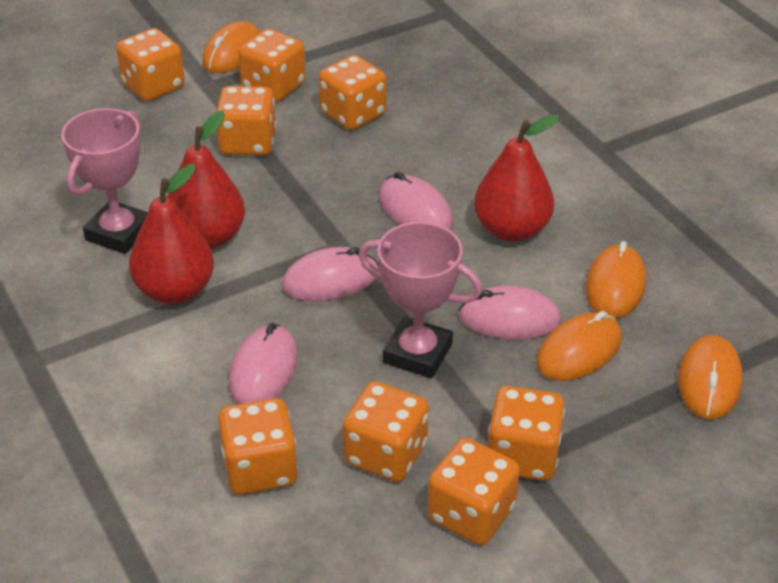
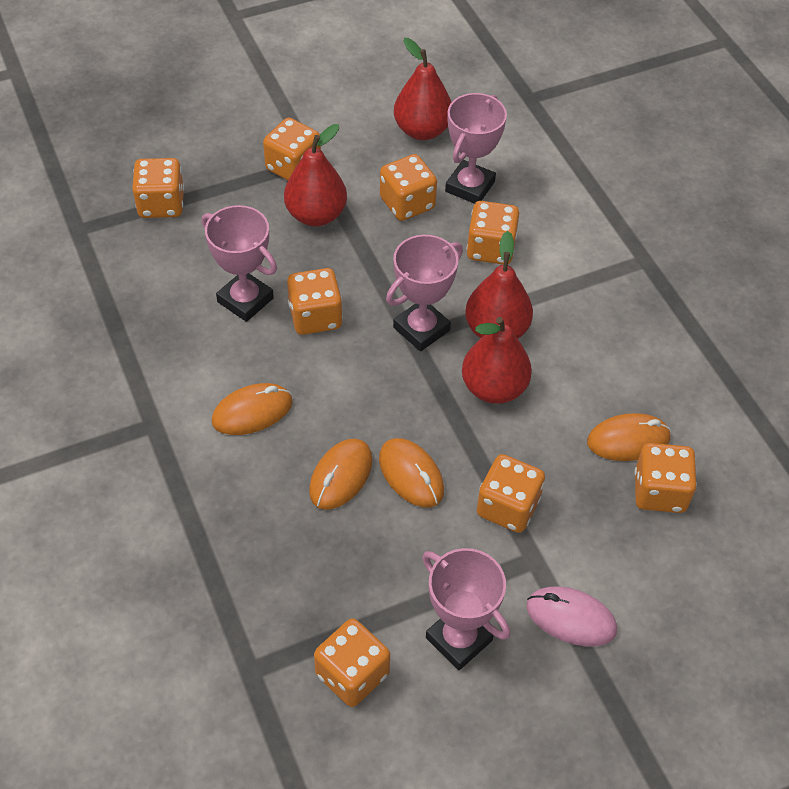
pink mouse: [229,323,298,404] [282,247,378,301] [379,172,453,230] [458,286,561,339] = 4 -> [526,586,617,647] = 1
pink trophy: [61,108,148,254] [358,222,482,378] = 2 -> [202,205,277,322] [386,235,463,351] [422,548,510,670] [445,93,507,204] = 4
red pear: [129,164,214,304] [167,110,245,249] [474,114,559,242] = 3 -> [284,124,347,226] [394,38,451,140] [462,317,532,404] [465,231,533,339] = 4

